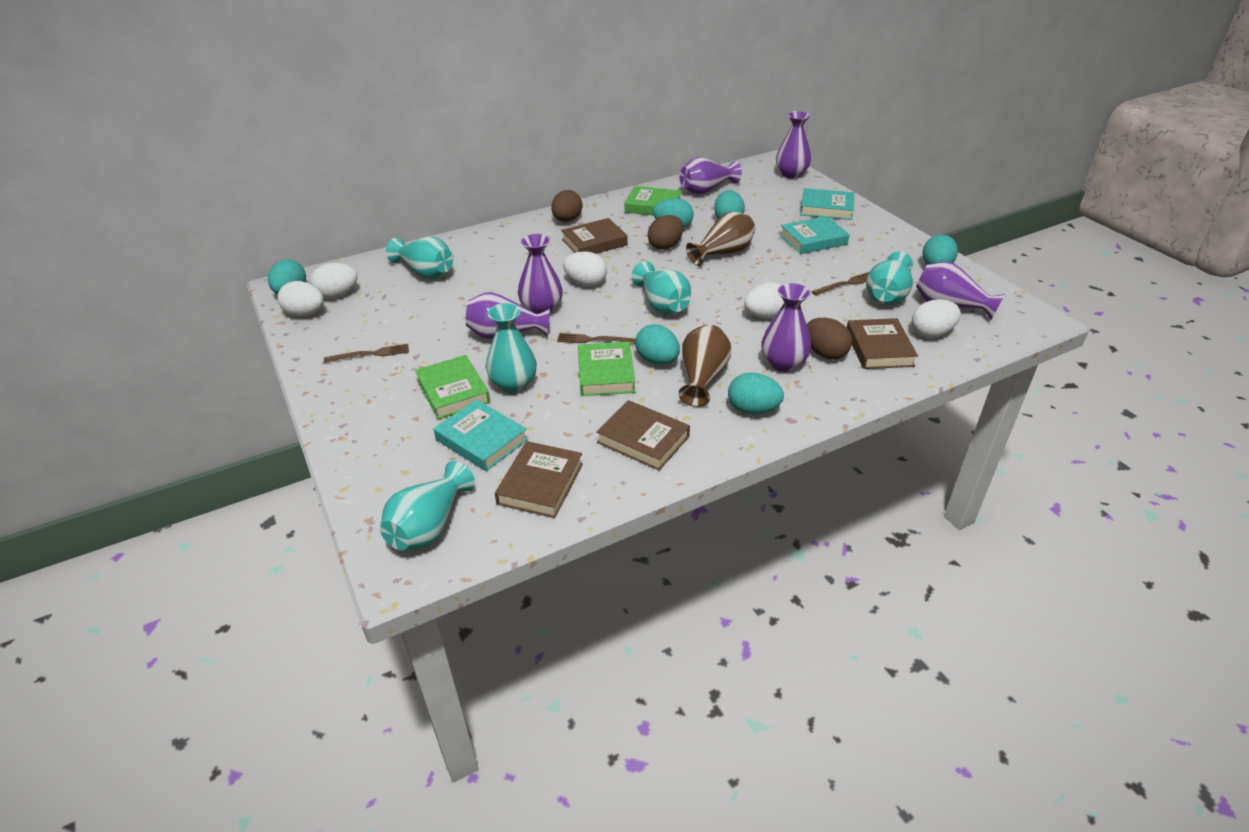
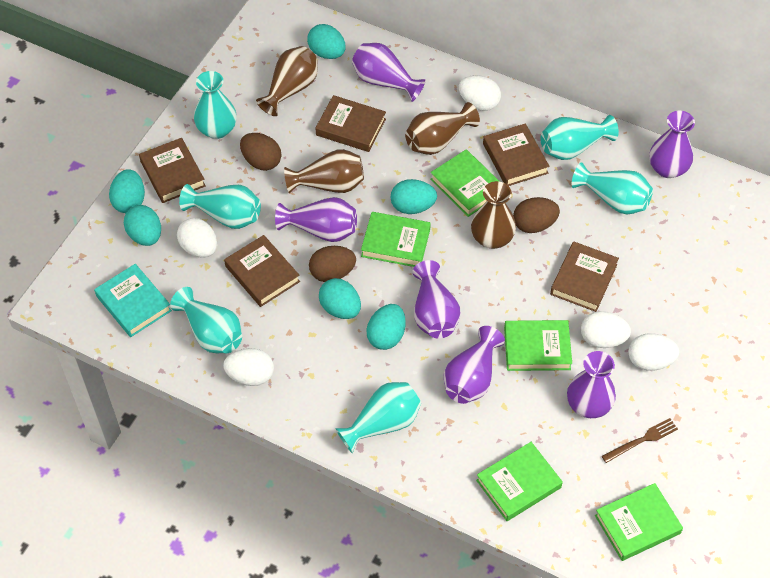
brown book: [495,441,583,518] [561,218,628,254] [596,400,690,471] [847,318,918,369] = 4 -> [139,138,206,203] [224,235,300,307] [316,95,386,152] [483,123,549,186] [550,241,619,312] = 5
brown fork: [324,344,409,363] [557,333,636,344] [812,272,869,295] = 3 -> [602,418,678,463] = 1
brown vase: [678,324,731,407] [686,212,755,266] = 2 -> [256,46,318,116] [284,149,364,194] [405,102,480,155] [471,181,516,249] = 4
green book: [415,355,490,419] [578,342,635,396] [625,186,682,216] = 3 -> [361,212,431,267] [430,150,500,217] [476,442,563,521] [504,320,572,371] [595,483,683,561] = 5
turquoise book: [434,399,528,471] [780,216,850,254] [800,188,854,220] = 3 -> [94,264,172,337] = 1
turquoise vase: [380,461,475,550] [386,237,453,279] [486,303,537,393] [631,261,691,315] [866,251,913,305] = 5 -> [170,287,242,353] [179,184,261,229] [194,71,237,139] [335,382,421,453] [541,115,619,160] [572,162,653,215] = 6

